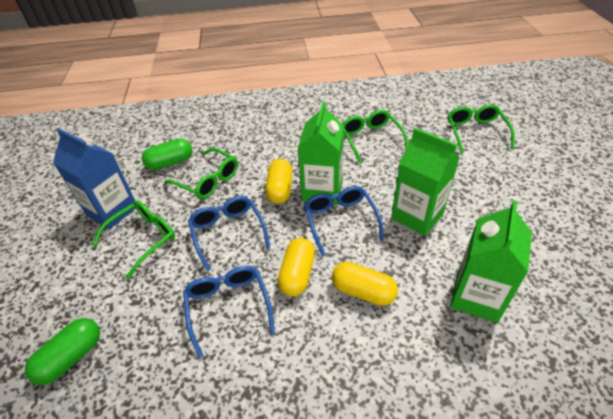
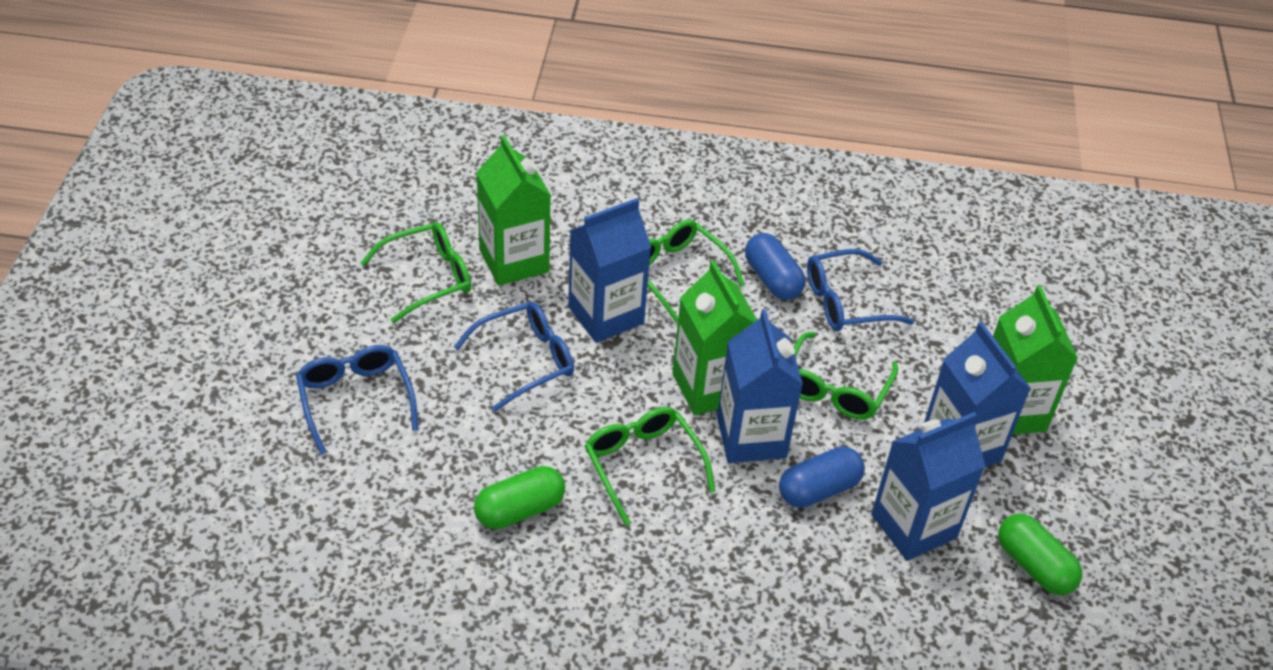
blue capsule: none = 0 -> [745,233,806,300] [779,447,865,508] = 2
blue carton: [53,128,136,229] = 1 -> [568,198,651,343] [717,309,803,463] [871,412,985,561] [924,322,1031,467] = 4
yellow capsule: [265,159,292,204] [278,238,315,297] [332,262,398,306] = 3 -> none = 0

